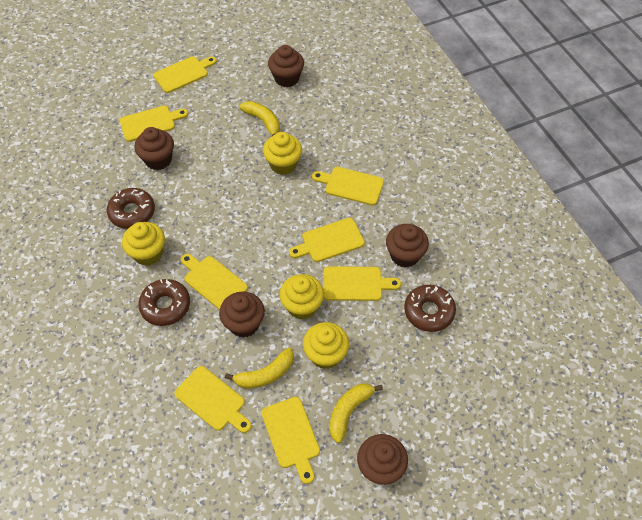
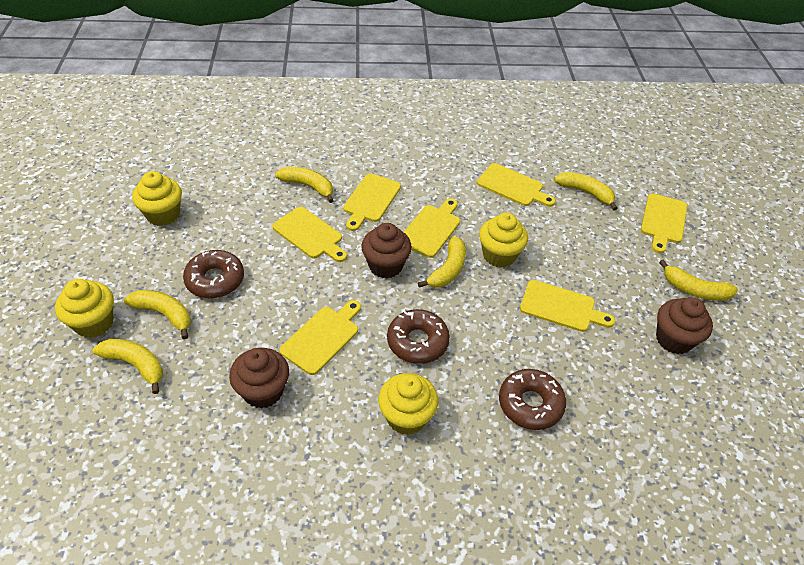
brown cupcake: [134,127,174,170] [219,291,265,338] [268,45,304,87] [357,434,408,485] [386,224,429,268] = 5 -> [229,348,289,409] [361,223,412,278] [656,297,713,354] = 3
yellow banana: [225,348,294,389] [239,101,280,136] [329,383,383,443] = 3 -> [93,339,163,394] [124,290,191,339] [275,167,334,203] [418,236,466,288] [554,172,618,211] [659,260,738,301] = 6
yellow cutting board: [119,106,188,142] [153,56,217,93] [174,366,252,433] [180,254,248,310] [261,397,320,484] [289,218,365,262] [312,167,384,205] [323,266,401,301] = 8 -> [272,207,347,262] [280,300,361,375] [343,173,401,231] [404,198,460,258] [477,163,556,207] [520,280,615,332] [641,194,687,253] = 7

